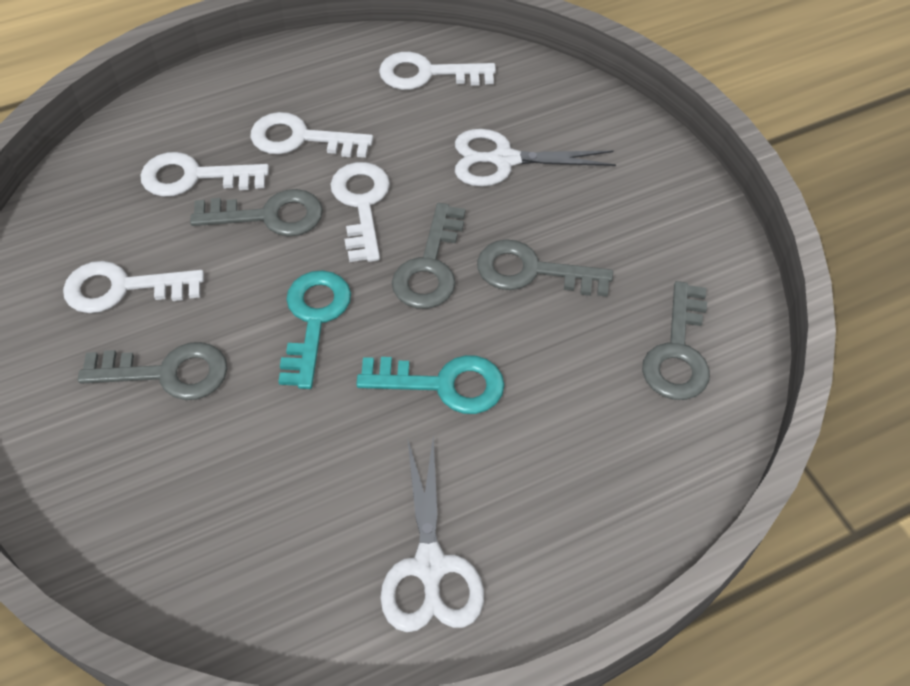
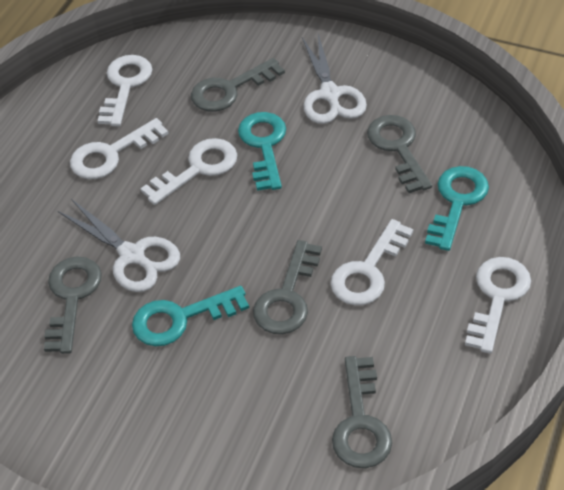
turquoise key: [278,270,351,389] [356,355,504,414] = 2 -> [132,286,249,346] [238,112,286,191] [425,166,489,251] = 3

